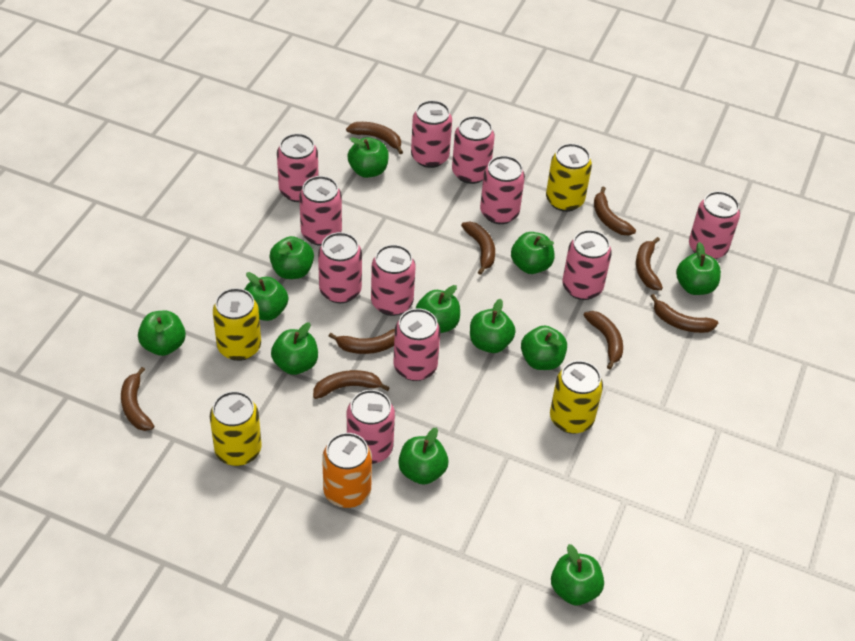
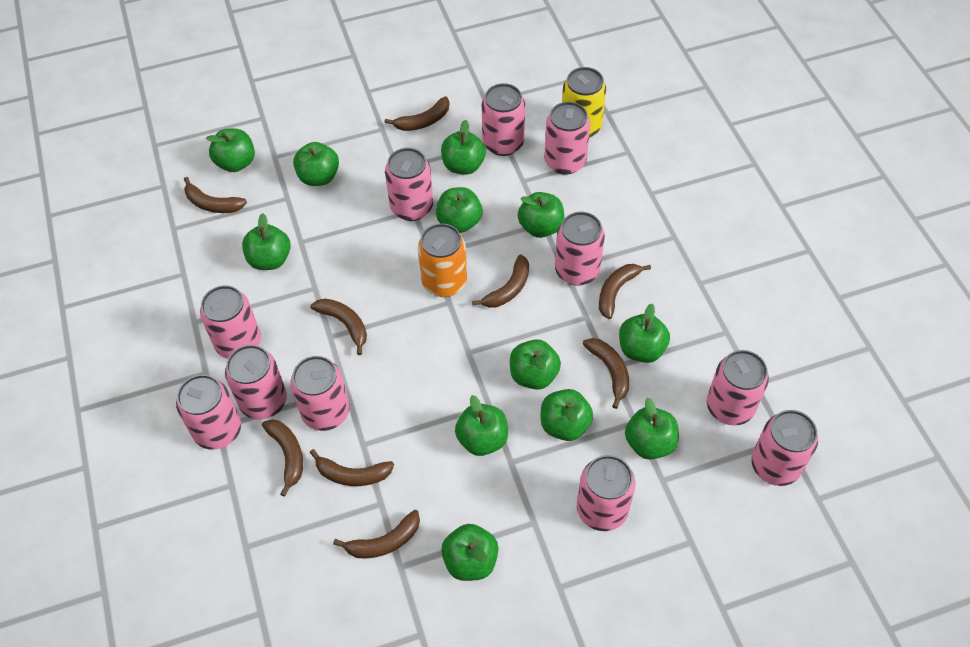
yellow can: [210,391,262,466] [213,288,261,361] [546,143,592,212] [550,361,603,434] = 4 -> [562,67,606,138] = 1

